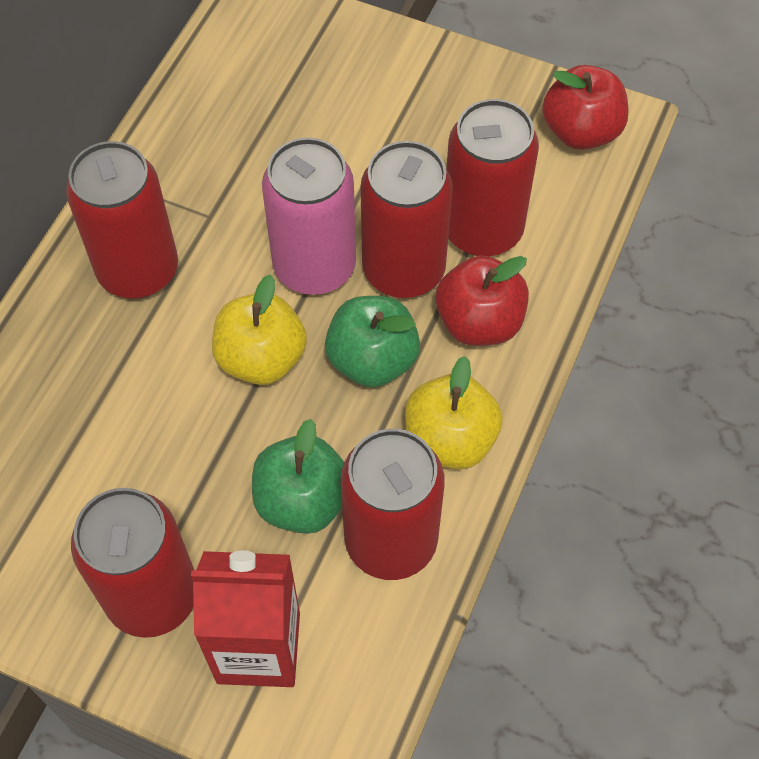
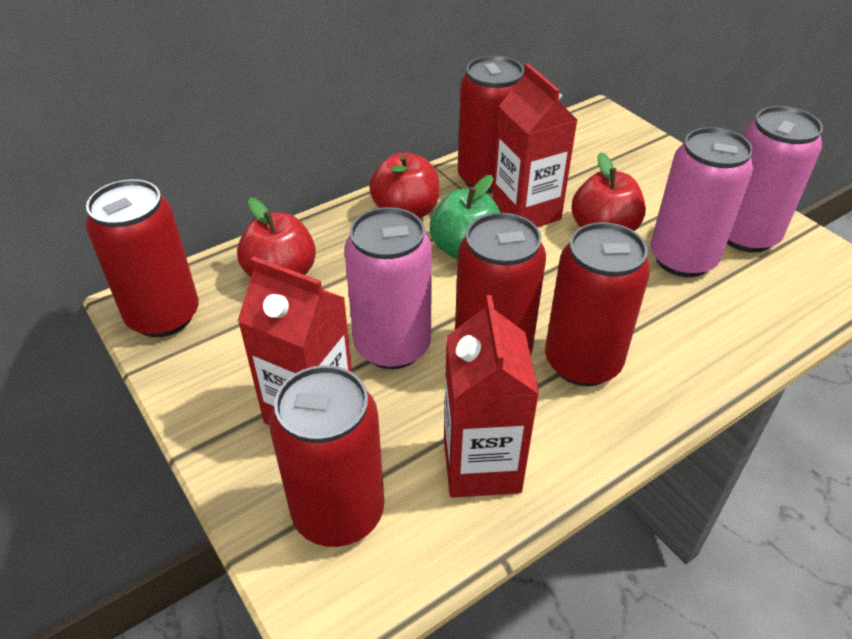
green apple: [252,419,344,534] [325,296,420,388] = 2 -> [430,175,500,260] = 1
pink can: [262,138,356,295] = 1 -> [345,207,432,369] [650,127,754,277] [727,106,823,253] = 3
red apple: [435,255,529,346] [542,65,628,150] = 2 -> [237,198,316,277] [369,153,439,218] [571,152,646,231] = 3
red carton: [191,550,300,687] = 1 -> [238,256,352,426] [444,295,539,498] [492,64,577,227] = 3
yellow apple: [212,274,307,385] [405,356,503,469] = 2 -> none = 0

